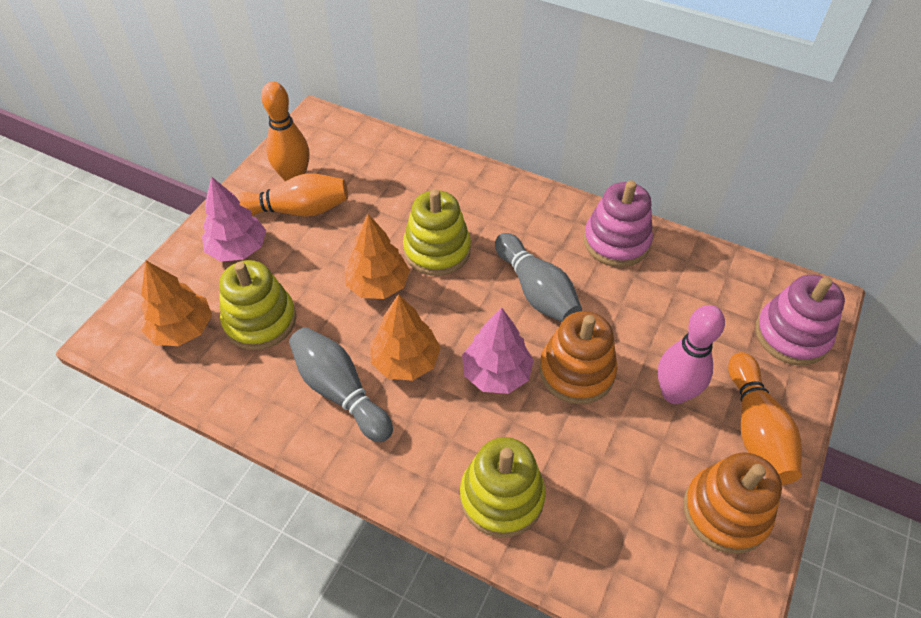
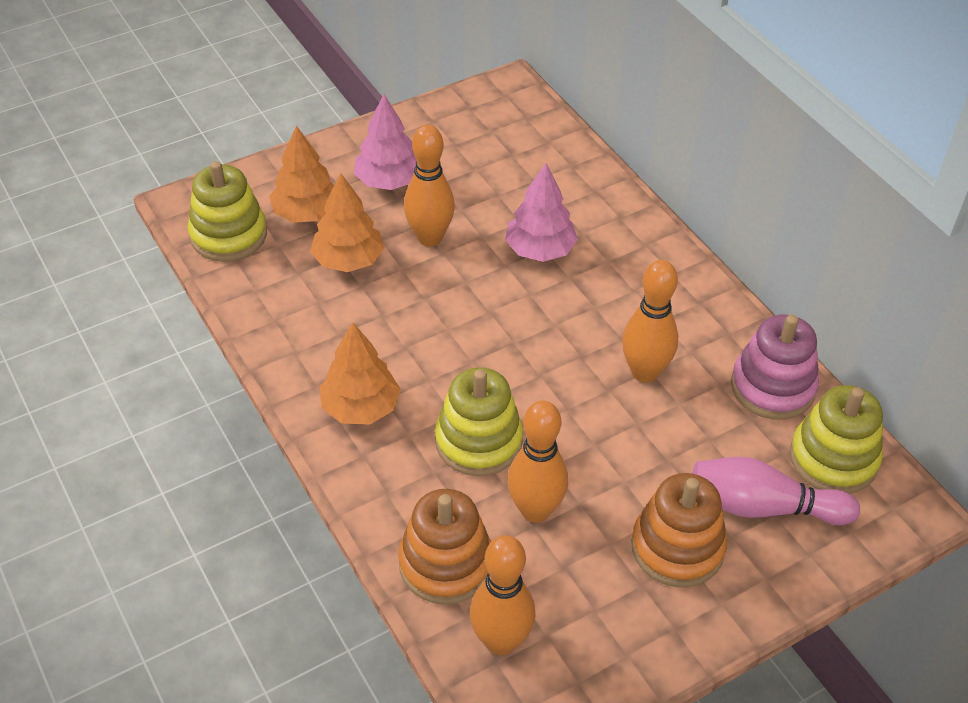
grey bowling pin: [289,327,393,442] [495,233,582,322] = 2 -> none = 0
orange bowling pin: [235,173,348,217] [261,81,309,181] [728,352,802,485] = 3 -> [404,125,455,246] [470,535,535,655] [507,400,568,523] [622,260,678,383] = 4
pink stacking toy: [584,180,653,267] [755,275,845,365] = 2 -> [731,315,819,420] = 1

